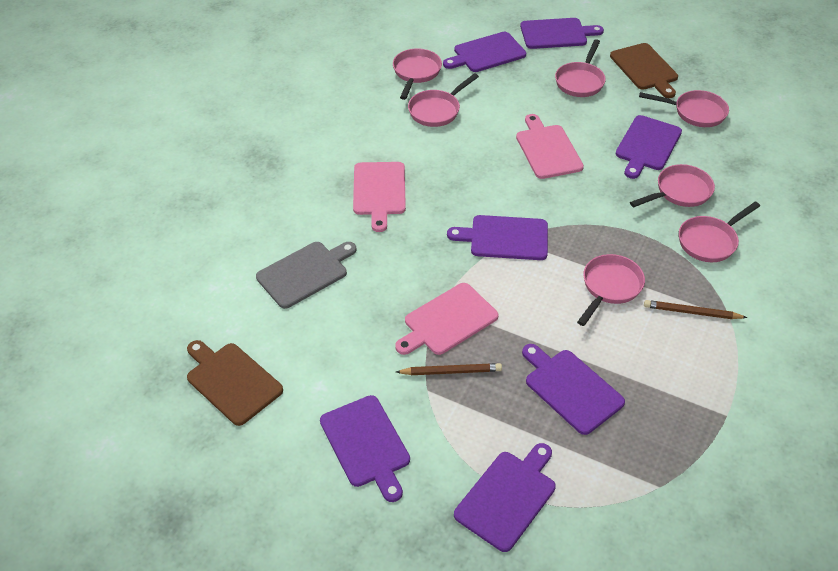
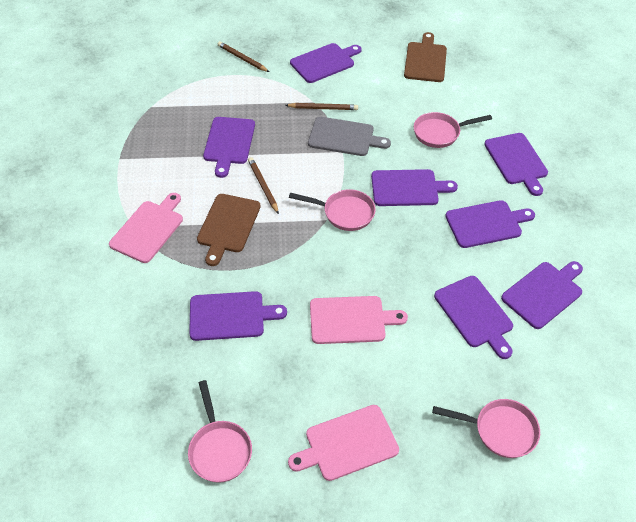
brown pencil: [396,363,502,375] [644,300,748,319] = 2 -> [218,41,269,72] [248,157,279,214] [285,103,358,110] = 3
pink pan: [393,48,442,100] [408,73,479,127] [555,39,606,97] [577,254,645,326] [630,164,715,207] [639,90,729,127] [679,201,760,262] = 7 -> [188,380,252,483] [289,189,376,231] [414,112,492,148] [432,399,540,458] = 4
purple cutting board: [320,395,410,502] [443,32,526,72] [447,215,548,260] [454,443,556,552] [520,18,604,49] [522,344,625,435] [616,115,682,179] = 7 -> [189,291,287,341] [203,117,255,178] [290,43,361,83] [371,169,458,206] [434,276,513,359] [445,200,535,248] [484,133,548,196] [501,261,583,329] = 8

